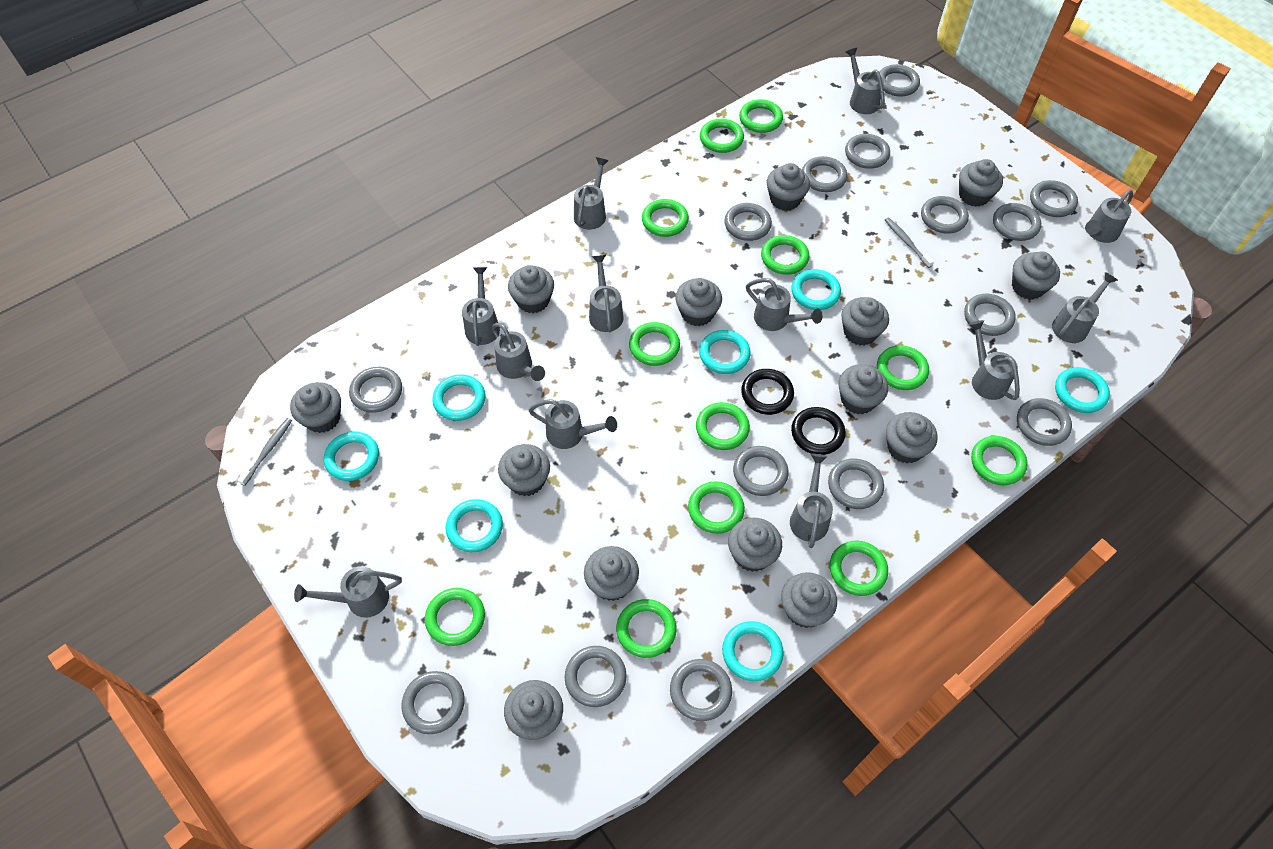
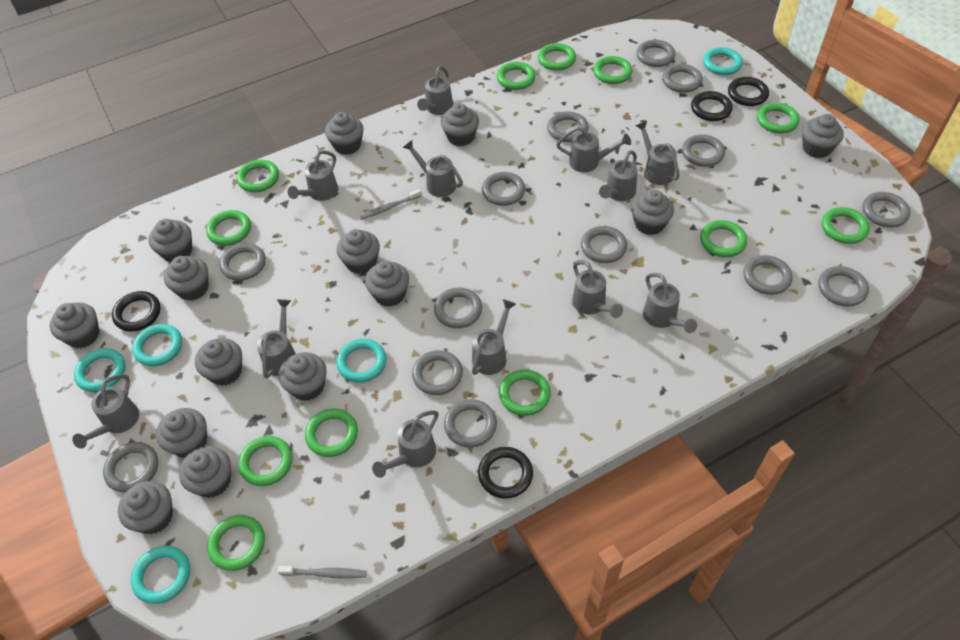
black ring: [741,369,794,415] [791,407,846,455] = 2 -> [112,291,161,332] [478,447,533,499] [691,91,733,121] [728,77,769,106] = 4
grey ring: [349,367,402,413] [401,671,465,734] [565,646,627,707] [670,659,732,721] [724,203,772,241] [733,446,789,496] [802,156,847,192] [828,458,884,509] [845,134,890,169] [880,64,920,97] [921,196,969,234] [964,294,1016,336] [993,203,1041,241] [1017,398,1072,446] [1030,180,1078,217] = 15 -> [103,442,158,492] [219,243,266,281] [412,350,463,395] [434,287,482,328] [444,399,497,448] [482,172,525,206] [547,111,589,142] [581,226,627,263] [636,40,675,67] [662,64,703,93] [682,134,725,167] [743,255,793,295] [818,266,869,307] [862,192,910,228] = 14
turquoise ring: [324,432,379,481] [432,374,486,421] [446,499,503,552] [699,330,751,374] [722,621,784,681] [792,269,841,310] [1055,367,1110,413] = 7 -> [74,348,125,392] [131,546,190,604] [132,324,182,366] [336,339,386,383] [703,47,743,75] = 5

